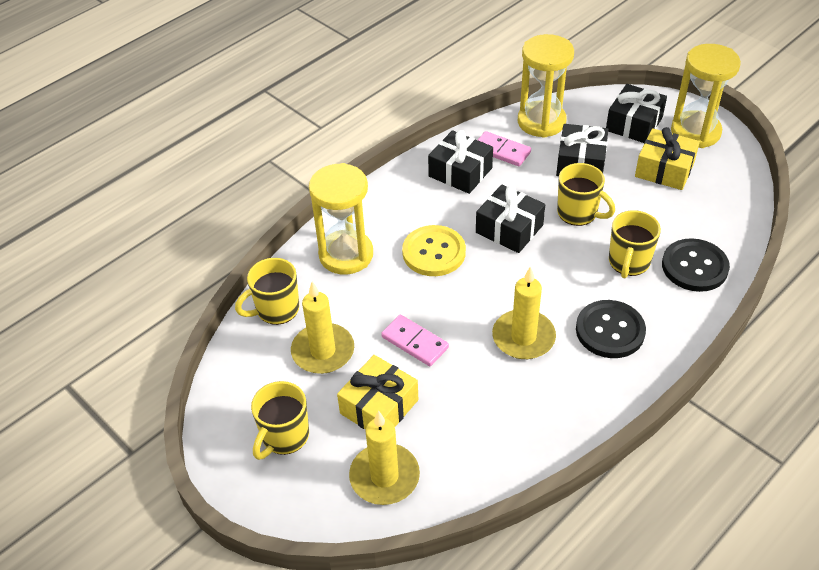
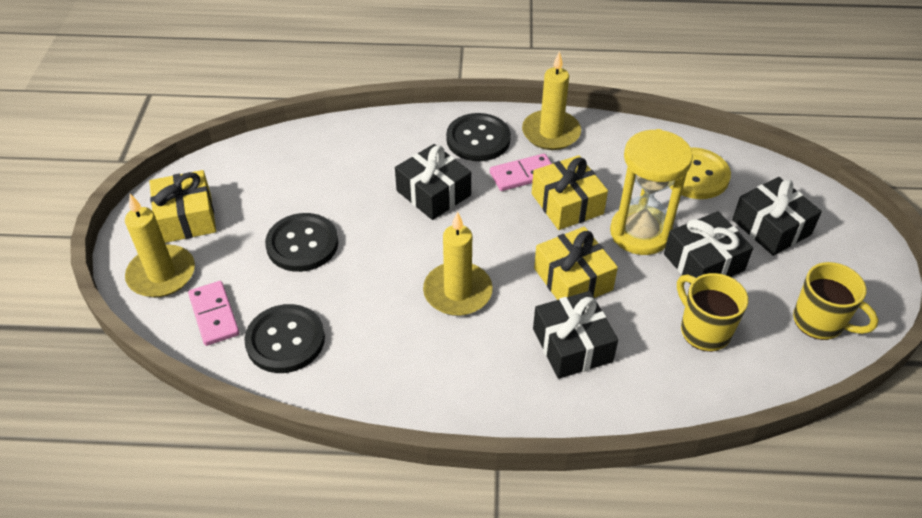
black button: [576,300,646,358] [662,238,730,292] = 2 -> [244,304,325,373] [265,213,338,272] [446,113,511,161] = 3
yellow gift: [337,355,418,430] [635,127,700,190] = 2 -> [149,170,216,243] [532,155,608,230] [534,227,618,300] = 3
yellow hourglass: [309,163,373,274] [518,34,574,138] [671,44,741,148] = 3 -> [610,129,693,255] = 1
yellow mug: [235,258,299,325] [251,381,309,460] [557,163,615,226] [609,210,661,278] = 4 -> [677,273,748,352] [793,262,879,340] = 2

